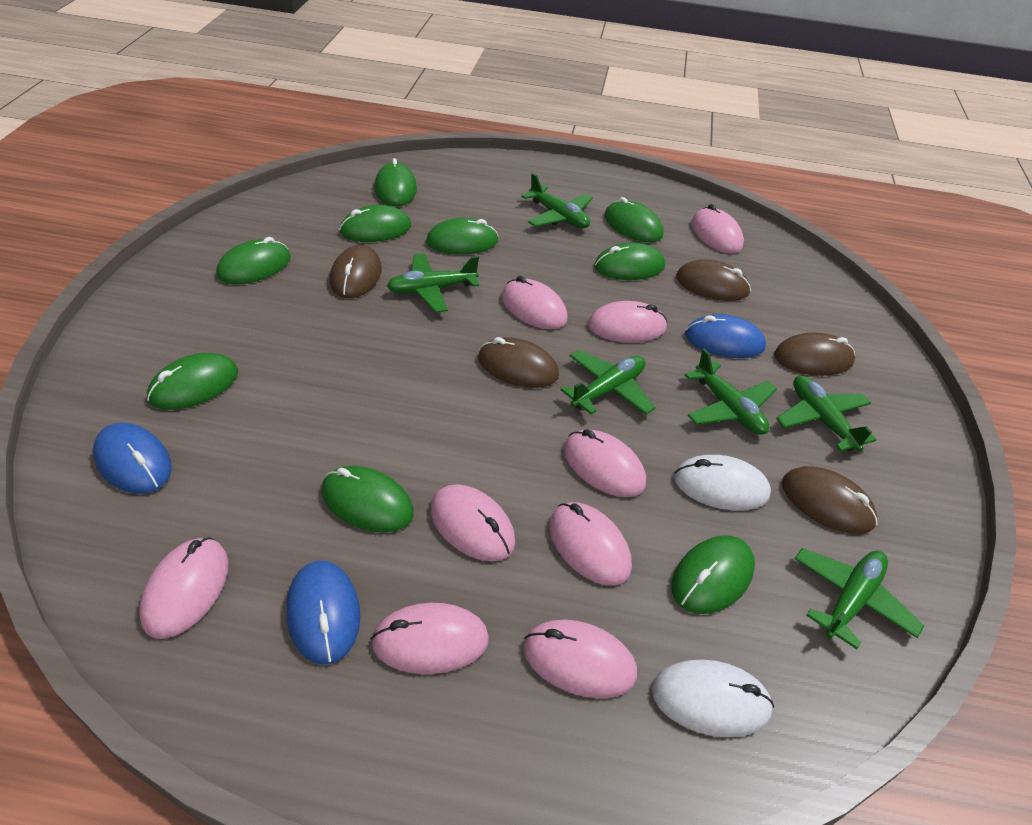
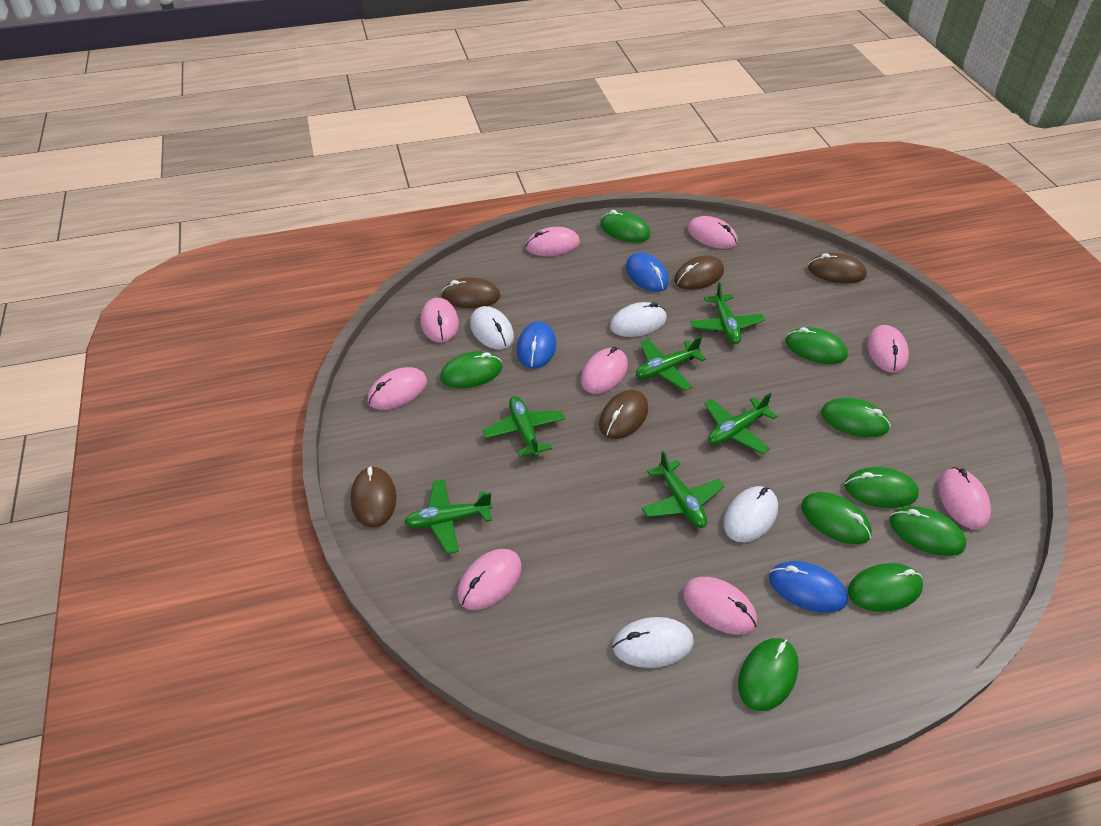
white mouse: [652,659,774,737] [674,455,771,511] = 2 -> [470,306,514,350] [610,302,667,337] [612,617,694,668] [723,486,778,542] = 4

